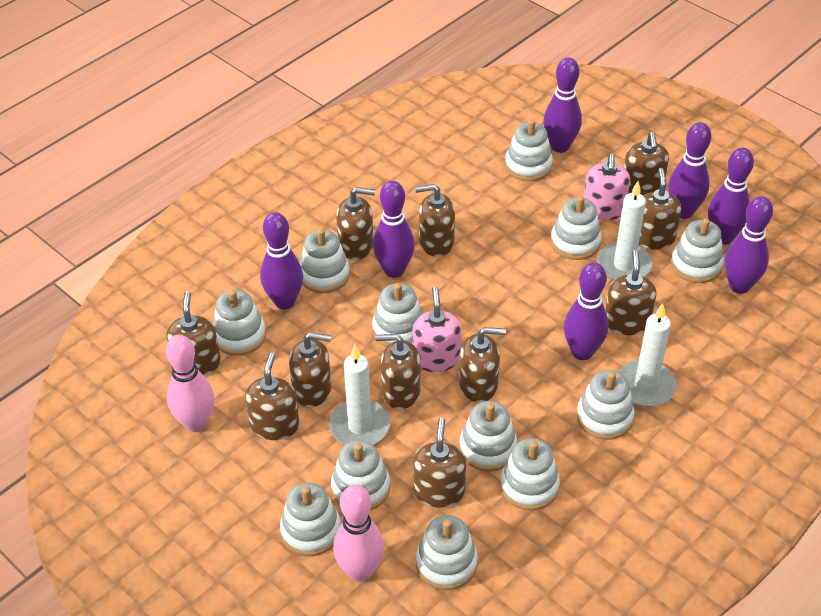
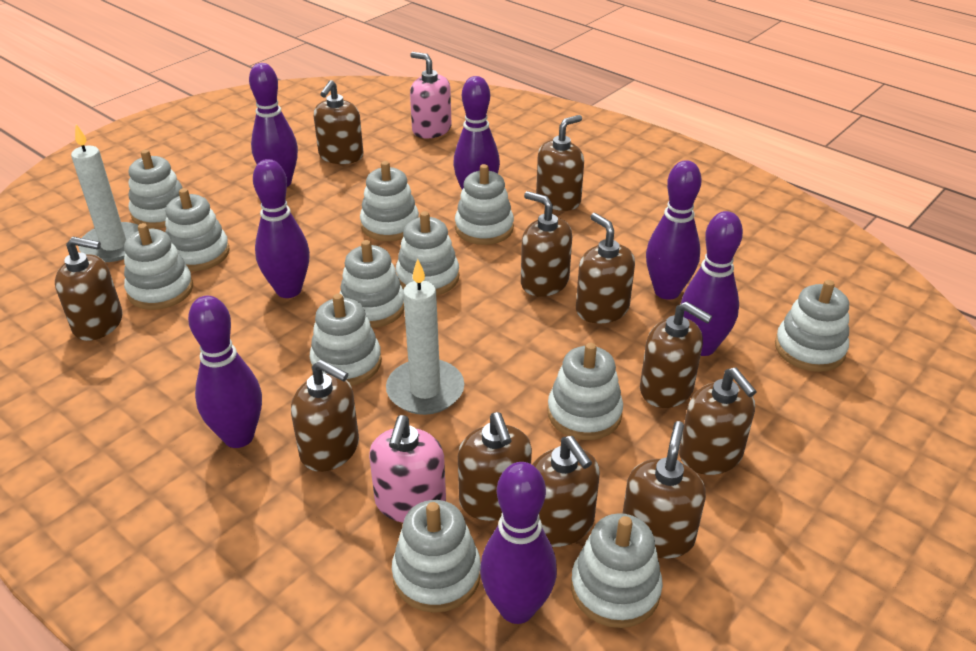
pink bowling pin: [166,335,214,432] [333,485,384,582] = 2 -> none = 0
white candle: [329,345,390,445] [597,181,652,280] [619,303,677,407] = 3 -> [71,124,138,262] [386,259,464,415] = 2

